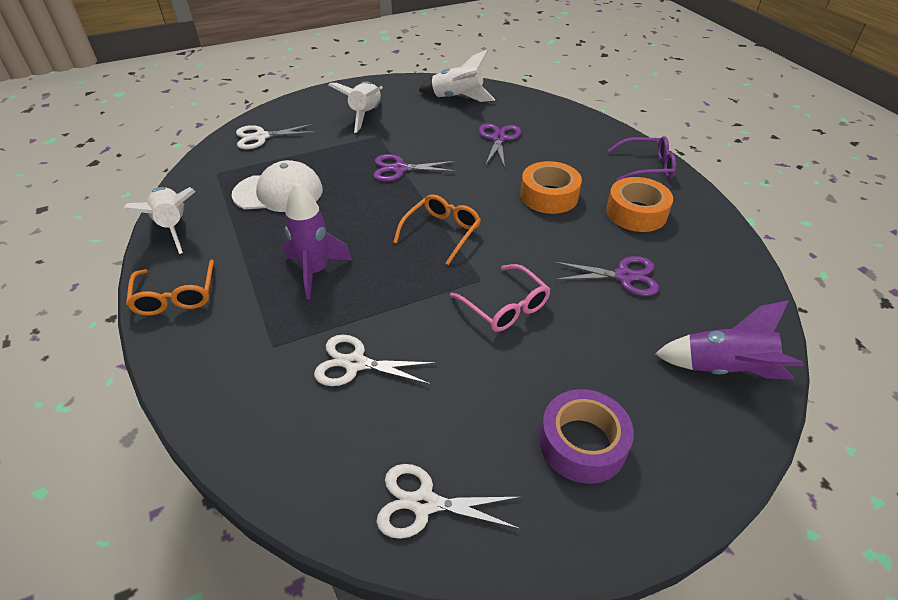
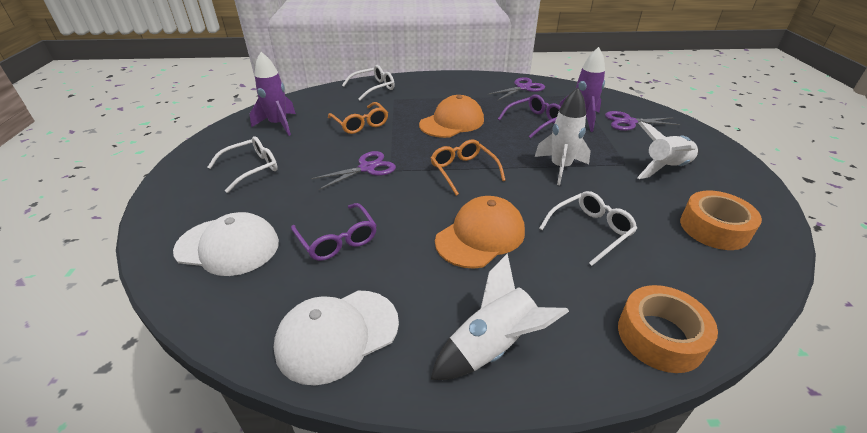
orange cap: none = 0 -> [419,95,484,138] [435,196,525,269] = 2
pink glasses: [450,264,551,332] = 1 -> none = 0
purple glasses: [608,136,676,181] = 1 -> [291,203,377,261] [498,94,561,138] = 2
purple tape: [539,389,634,484] = 1 -> none = 0
white cap: [232,160,323,212] = 1 -> [173,212,279,276] [274,291,399,385] = 2
white glasses: none = 0 -> [208,136,278,193] [342,65,395,100] [539,191,637,266] = 3
white scissors: [236,124,315,149] [314,335,437,386] [376,464,521,539] = 3 -> none = 0

